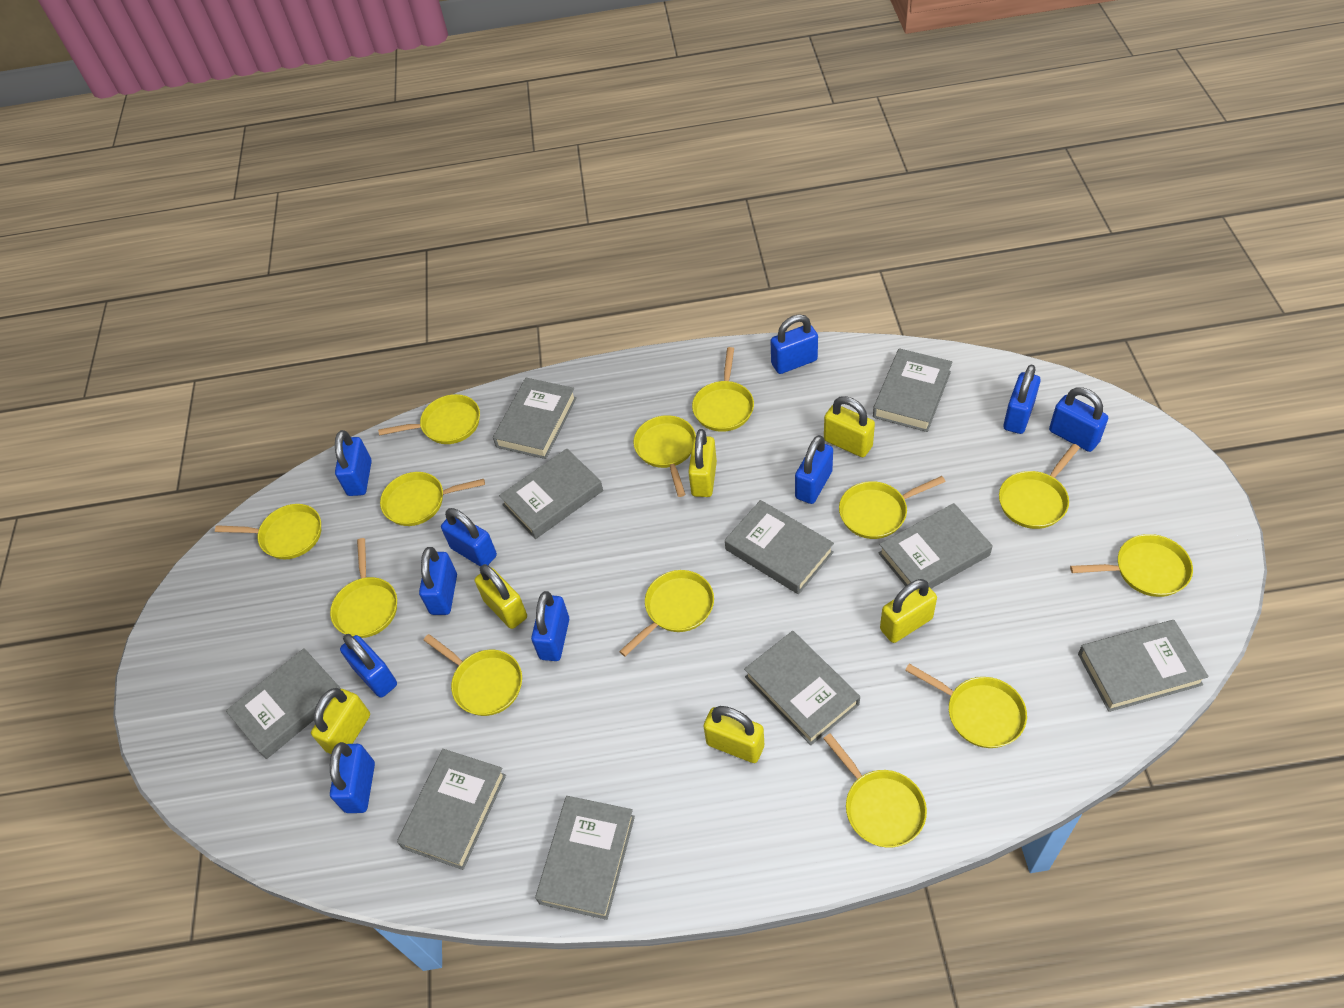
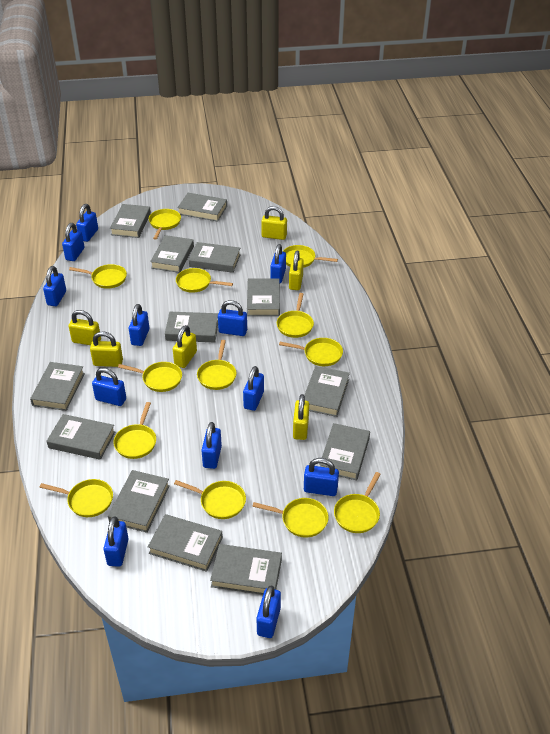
blue padlock: [330,742,375,813] [335,430,372,496] [340,634,397,698] [419,547,457,615] [441,508,497,567] [531,591,569,661] [771,314,818,374] [795,435,833,504] [1003,364,1040,434] [1049,388,1108,452] = 10 -> [43,266,66,306] [62,223,84,261] [76,204,98,242] [92,368,126,406] [103,516,129,567] [129,304,149,346] [201,422,222,469] [218,300,247,336] [243,366,264,411] [256,586,281,638] [270,244,286,283] [304,458,339,496] = 12
grey book: [226,648,341,759] [397,749,506,870] [493,378,577,459] [499,449,603,539] [535,796,635,920] [725,500,834,594] [744,631,860,745] [873,348,952,432] [879,503,993,589] [1078,620,1209,712] = 10 -> [30,362,85,411] [47,414,115,460] [108,470,170,533] [110,204,151,238] [148,514,223,572] [150,235,194,273] [165,312,218,342] [177,193,227,222] [189,242,241,273] [210,544,282,595] [247,278,280,316] [304,366,350,417] [319,423,370,480] = 13

